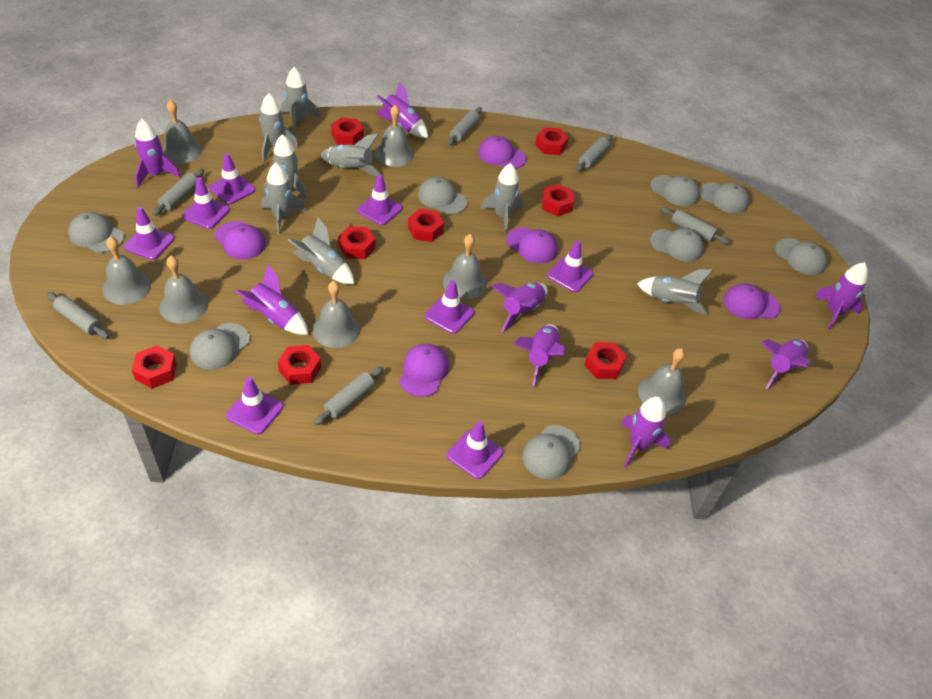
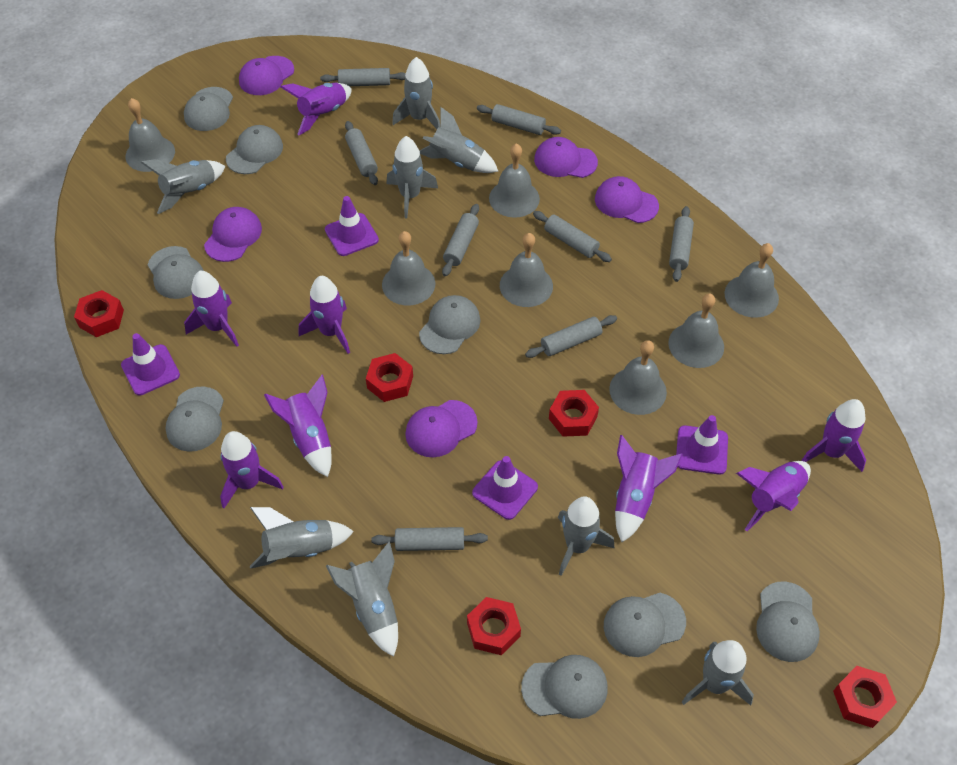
grey rolling pin: [47,292,109,339] [152,169,204,216] [314,366,383,425] [447,107,482,145] [576,135,612,171] [660,207,730,244] = 6 -> [320,68,406,86] [345,121,378,185] [371,527,488,551] [442,204,479,276] [477,104,561,135] [525,315,617,358] [533,211,612,262] [669,206,694,282] = 8
purple traffic cone: [124,207,174,260] [182,177,230,229] [209,153,256,205] [226,377,283,435] [357,174,403,225] [425,280,474,334] [447,421,503,479] [547,240,594,292] = 8 -> [121,333,180,396] [325,196,379,256] [472,456,538,520] [676,415,728,475] = 4
red nut: [132,345,177,389] [278,345,321,385] [331,117,364,145] [338,226,375,259] [408,209,444,242] [535,127,569,155] [542,184,574,216] [584,342,627,379] = 8 -> [74,290,124,337] [366,353,413,402] [467,597,521,655] [549,390,599,437] [833,666,897,728] = 5

